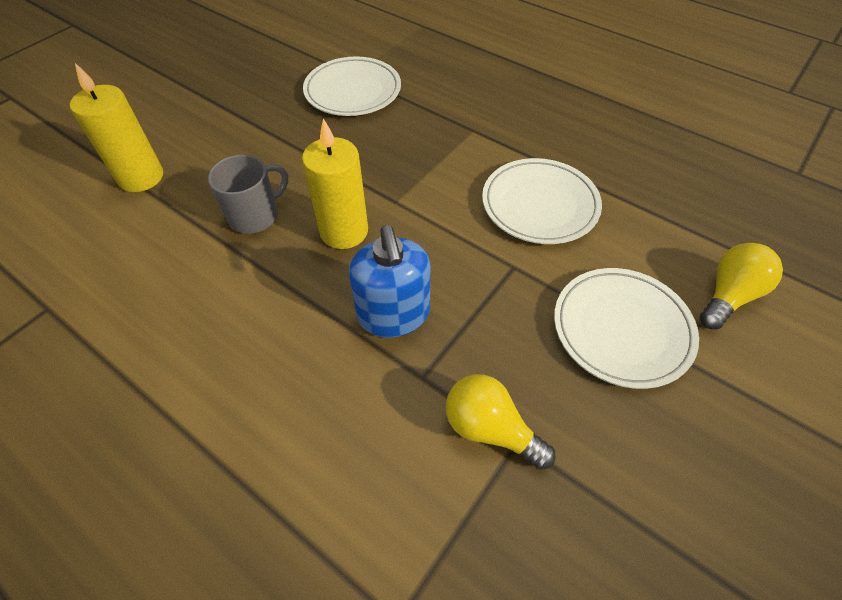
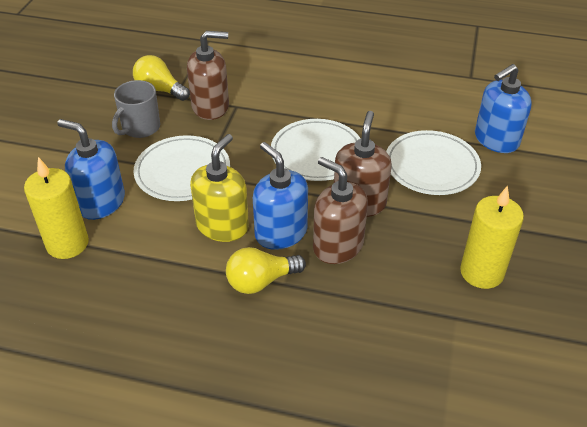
blue soap dispenser: [349,225,430,337] = 1 -> [57,119,125,220] [253,142,308,250] [475,64,532,153] = 3
brown soap dispenser: none = 0 -> [187,31,229,120] [313,157,368,264] [334,111,392,217] = 3
yellow soap dispenser: none = 0 -> [190,134,249,242] = 1

